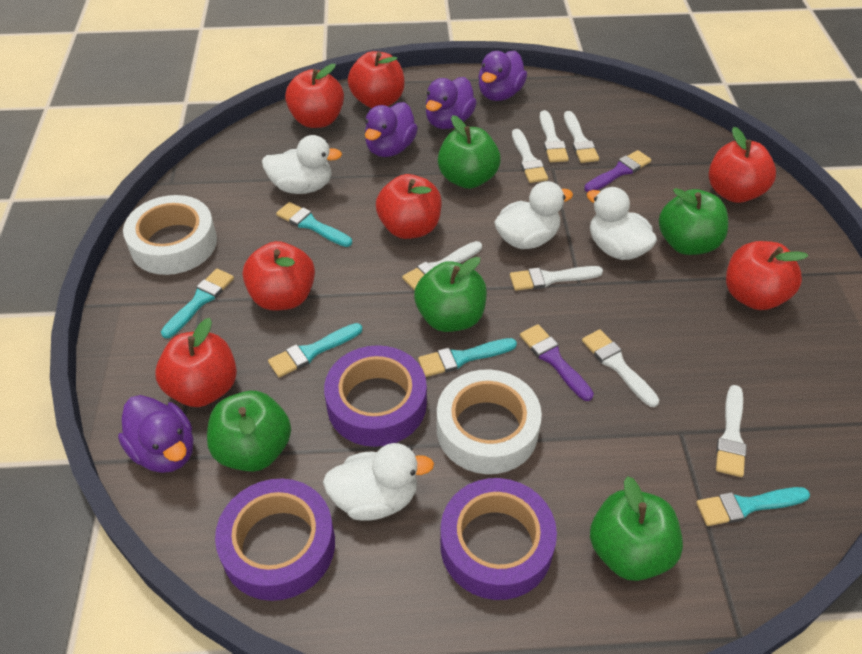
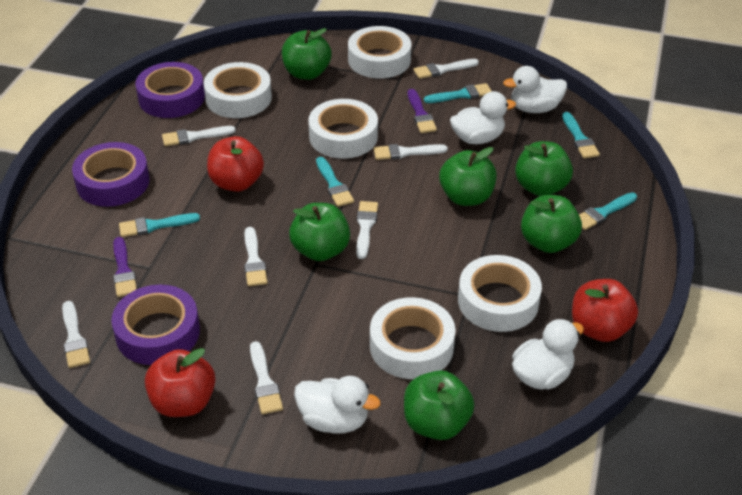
green apple: [207,391,291,472] [414,257,487,332] [438,115,501,189] [590,476,683,581] [659,188,728,255] = 5 -> [282,28,332,80] [289,203,350,261] [404,370,474,440] [439,147,497,206] [515,141,573,196] [521,195,582,253] = 6
purple duck: [118,395,193,473] [365,102,418,157] [426,77,477,129] [478,51,527,101] = 4 -> none = 0
red apple: [155,318,237,407] [243,241,315,310] [285,64,344,128] [348,51,405,108] [376,174,442,239] [709,127,776,203] [726,241,808,310] = 7 -> [145,348,216,417] [207,136,264,192] [572,279,638,342] = 3
white tape: [123,195,217,275] [437,369,542,474] = 2 -> [204,62,272,118] [308,99,378,159] [348,26,411,79] [370,297,456,379] [458,255,542,332] = 5

